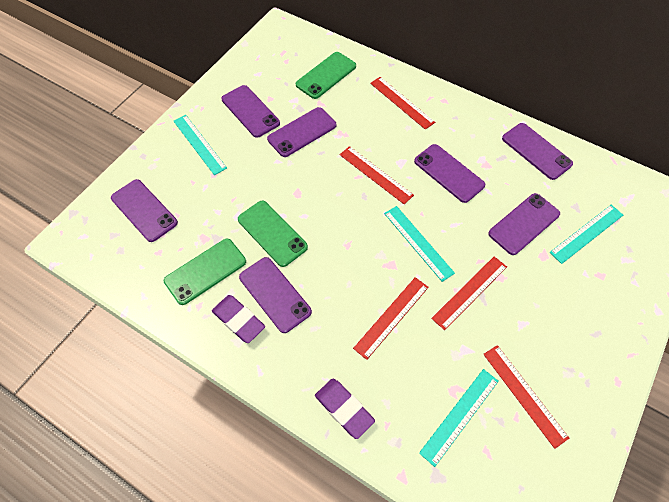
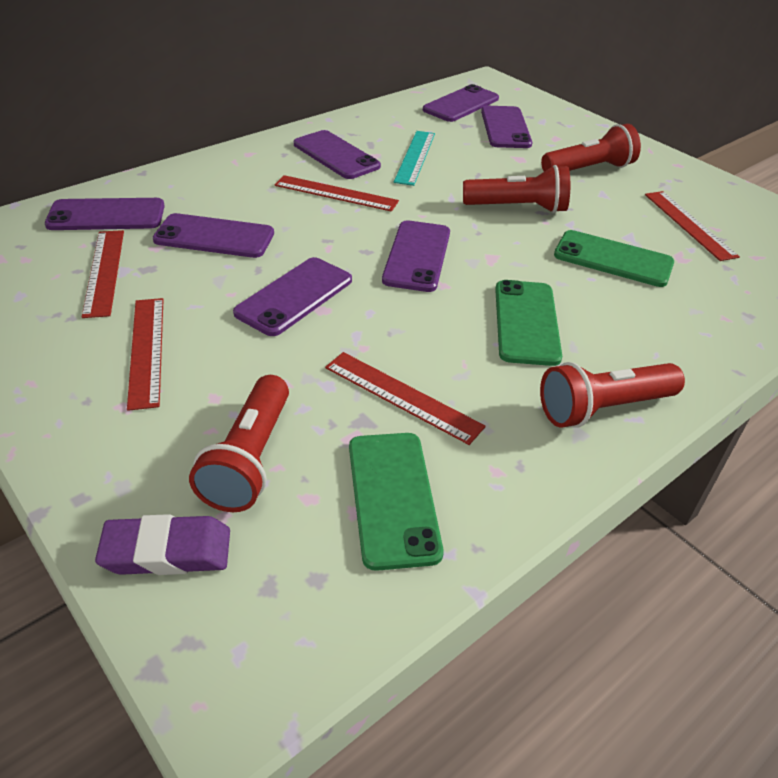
purple eraser: [212,295,265,343] [315,379,375,439] = 2 -> [95,514,230,575] = 1
red flashlight: none = 0 -> [189,375,289,512] [463,165,570,213] [540,362,685,428] [541,124,641,172] = 4
turquoise ruler: [174,115,227,175] [384,206,455,282] [419,369,499,467] [549,205,623,264] = 4 -> [394,131,435,186] = 1

